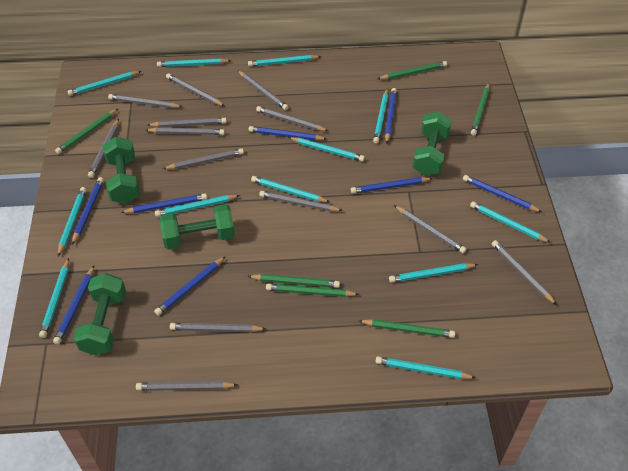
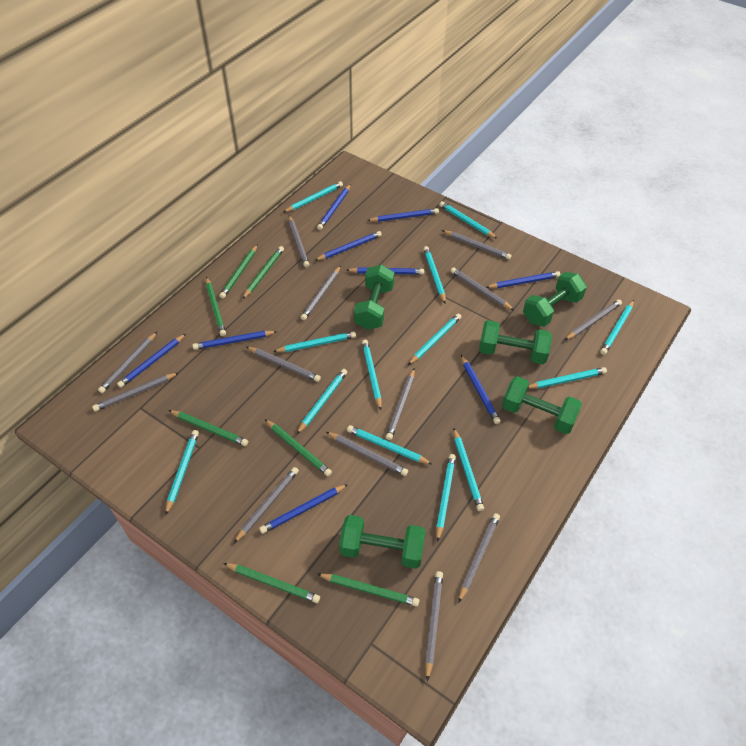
blue pencil: [53,266,94,345] [72,177,104,245] [121,193,207,213] [154,256,226,316] [248,126,327,141] [351,177,433,194] [385,88,397,144] [463,175,542,212] = 8 -> [117,334,186,388] [193,331,277,350] [259,484,348,534] [314,231,382,261] [317,184,351,230] [346,267,424,275] [367,208,439,222] [461,355,501,424] [485,271,561,288] = 9
green dumbbell: [73,273,126,355] [103,137,140,204] [160,204,235,250] [413,112,452,176] = 4 -> [339,515,425,569] [354,265,394,330] [479,320,552,364] [502,376,582,434] [523,272,587,327] = 5
green pencil: [55,109,118,154] [248,274,340,288] [266,283,360,297] [359,319,455,338] [378,61,447,79] [471,83,490,136] = 6 -> [169,410,248,446] [206,277,226,336] [219,244,258,299] [223,563,320,603] [243,246,284,299] [265,419,332,476] [317,573,419,607] = 7
turquoise pencil: [39,258,69,338] [58,187,87,256] [68,71,142,96] [155,195,240,217] [157,58,231,67] [248,55,321,67] [251,176,330,203] [288,137,365,161] [373,89,389,144] [375,356,476,379] [389,263,478,283] [470,201,551,243] = 12 -> [165,430,199,515] [273,331,356,352] [284,181,343,212] [296,369,347,435] [347,425,432,464] [362,340,382,410] [408,313,461,365] [423,246,446,304] [436,454,456,542] [439,201,498,239] [454,428,484,511] [528,367,607,389] [600,300,634,355] = 13

